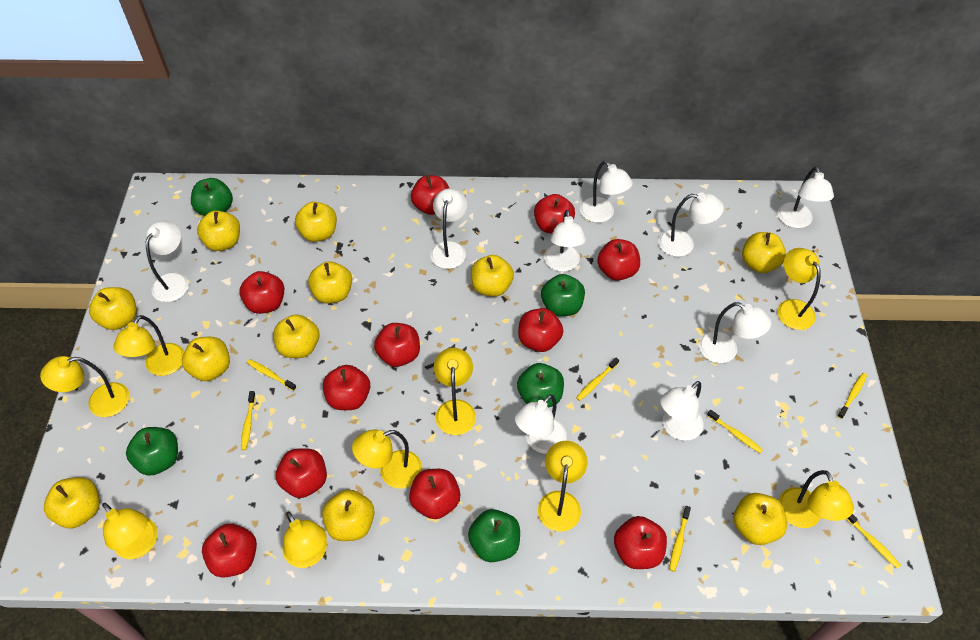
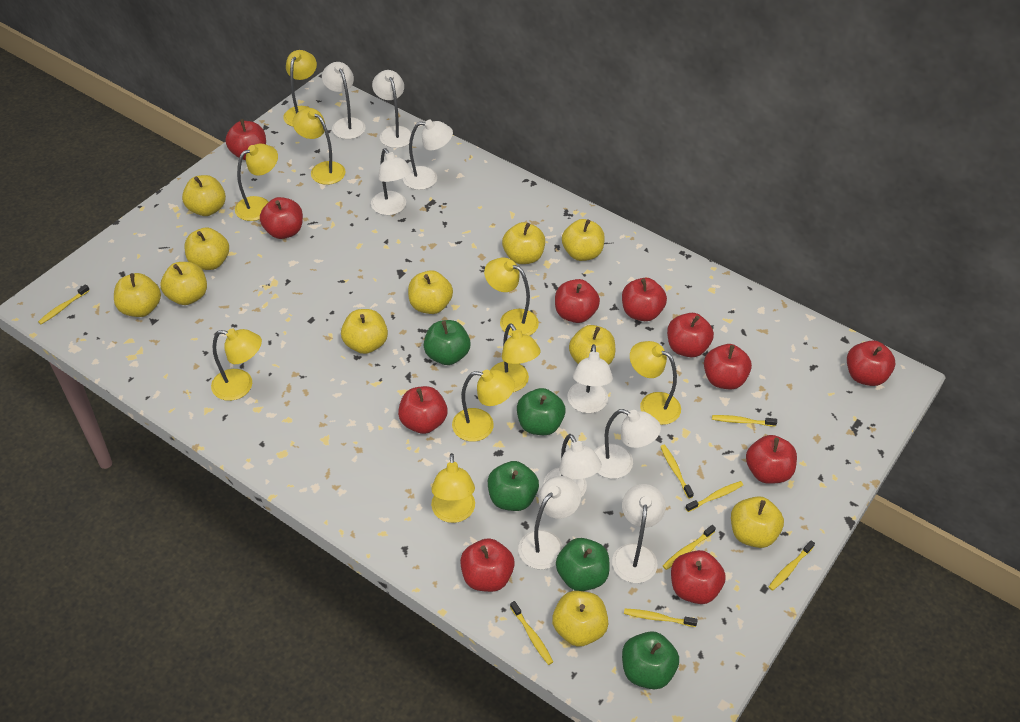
yellow toothbrush: [241,391,256,450] [247,359,296,391] [576,358,619,401] [669,506,691,572] [707,410,763,453] [838,373,867,419] [847,514,901,569] = 7 -> [38,284,90,324] [510,601,553,665] [624,608,698,627] [660,445,694,499] [663,525,716,570] [685,481,743,512] [712,415,777,427] [769,540,815,591] = 8

